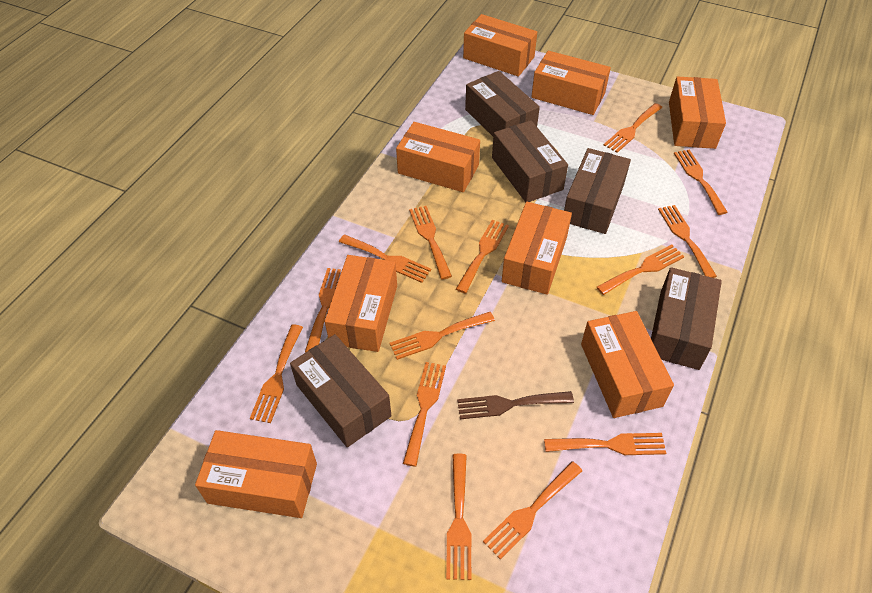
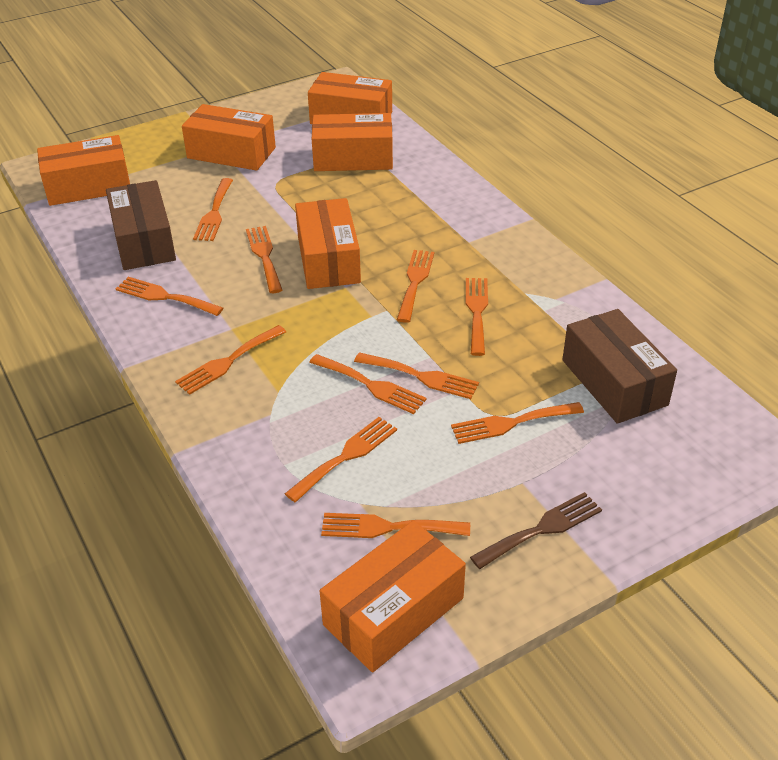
brown box: [290,334,391,447] [465,71,540,136] [492,120,568,202] [564,148,631,234] [651,267,722,370] = 5 -> [106,180,176,270] [562,309,677,424] = 2
orange box: [195,430,317,518] [325,255,397,352] [396,122,480,192] [463,14,537,77] [502,202,572,295] [531,51,611,115] [581,311,674,418] [669,76,726,149] = 8 -> [37,135,130,206] [182,104,276,171] [295,198,361,289] [308,72,392,124] [312,113,393,171] [320,520,466,672] = 6
orange fork: [250,325,303,423] [305,268,341,353] [339,235,431,283] [390,312,495,360] [403,362,446,467] [409,206,452,279] [446,454,471,580] [456,220,509,293] [483,461,582,560] [544,433,666,455] [597,245,685,295] [604,103,663,153] [658,205,717,278] [674,150,728,215] = 14 -> [116,277,223,316] [175,325,286,395] [193,178,233,241] [246,226,282,293] [285,417,397,502] [309,354,427,414] [321,513,470,538] [354,352,479,399] [397,250,434,323] [451,402,584,444] [466,278,488,356] = 11

